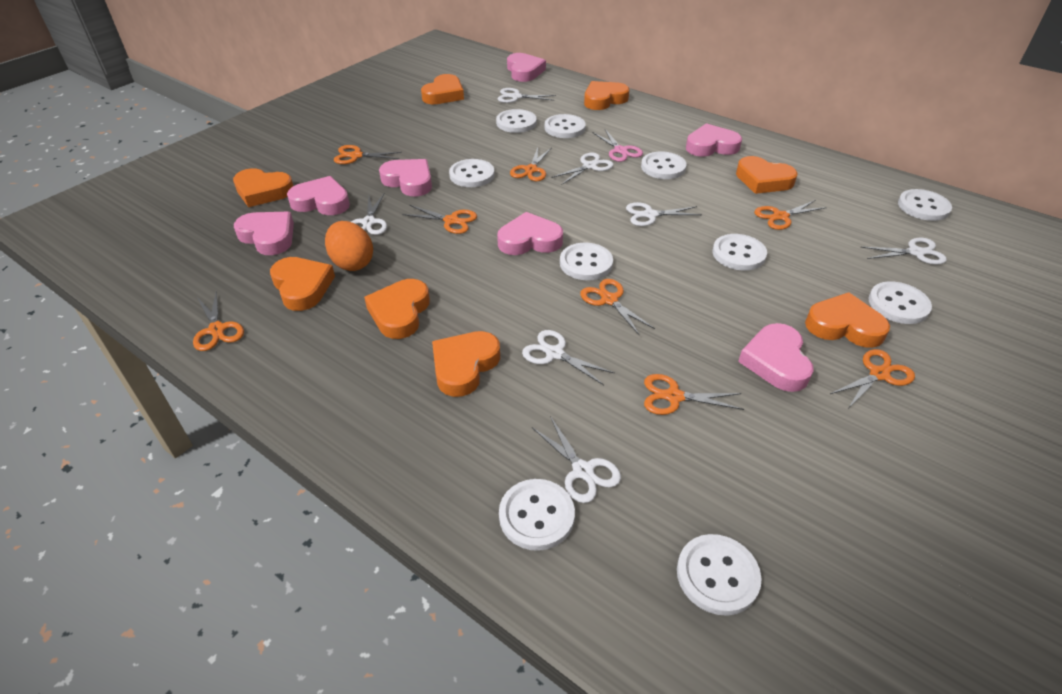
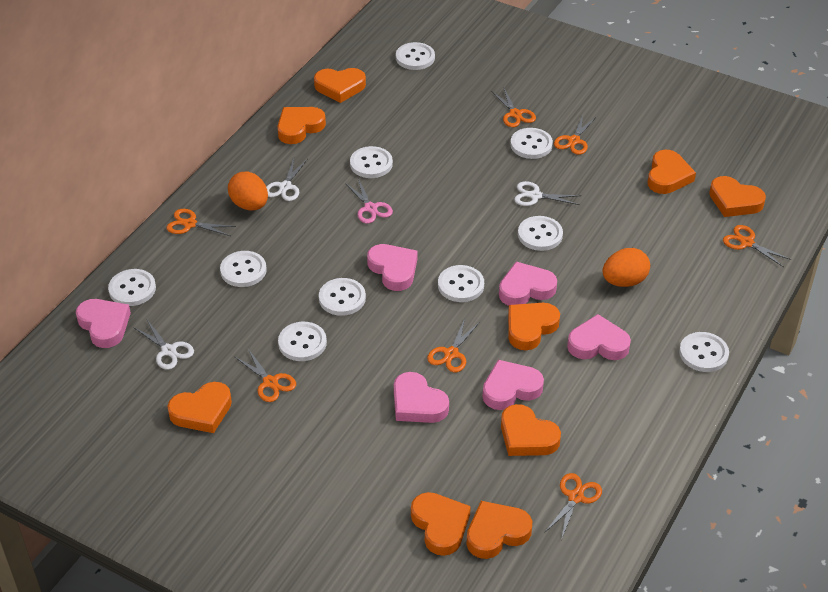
orange egg: [325,221,373,271] = 1 -> [228,172,268,211] [602,248,650,287] = 2
orange heart: [233,168,293,207] [270,257,335,311] [364,279,430,339] [421,74,464,104] [432,331,500,397] [584,81,629,110] [736,156,798,194] [805,292,890,348] = 8 -> [167,382,232,433] [277,107,326,144] [314,68,366,103] [411,492,471,556] [466,501,532,559] [501,404,561,456] [508,303,560,350] [648,150,696,194] [709,176,766,217] = 9
orange scissors: [193,291,244,351] [334,145,402,164] [402,205,477,234] [510,147,552,181] [580,279,655,336] [644,374,744,415] [754,200,827,230] [830,349,915,407] = 8 -> [167,209,236,236] [235,349,296,402] [427,319,480,372] [491,88,536,127] [545,473,602,540] [554,115,596,155] [723,225,792,267] = 7
pink heart: [234,212,294,255] [287,176,350,215] [379,159,432,196] [497,212,563,255] [507,53,546,82] [686,123,742,157] [738,323,814,392] = 7 -> [76,299,131,348] [367,244,418,291] [394,372,449,423] [483,360,544,410] [499,262,557,306] [567,314,631,360] = 6
white scissors: [351,193,387,235] [498,88,556,103] [522,330,614,385] [532,416,621,503] [551,153,614,184] [626,202,701,226] [861,238,947,265] = 7 -> [133,320,194,370] [266,158,308,201] [514,181,581,206] = 3

